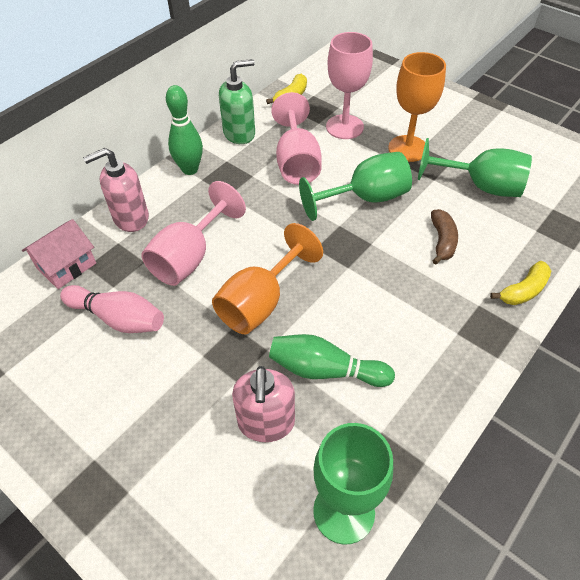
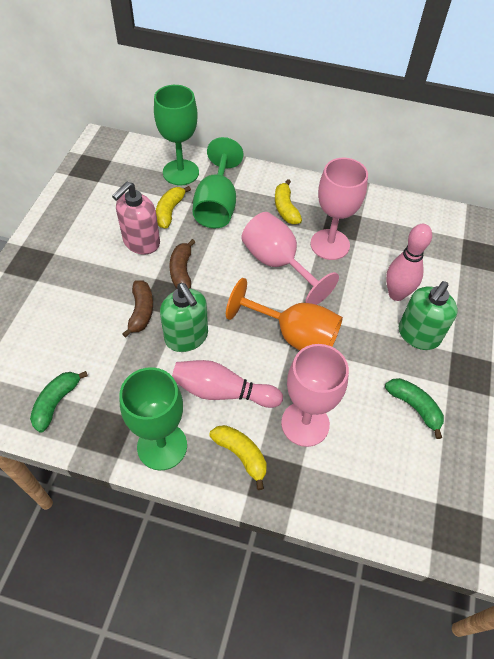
brown banana: [431,209,458,264] = 1 -> [122,280,153,338] [169,239,195,289] = 2
green banana: none = 0 -> [30,371,88,433] [385,378,444,439] = 2
green bowling pin: [166,85,203,175] [269,334,395,387] = 2 -> none = 0
green soap dispenser: [219,59,255,144] = 1 -> [160,283,208,352] [399,281,458,350] = 2
orange goblet: [212,223,323,335] [388,52,446,162] = 2 -> [226,278,343,350] = 1
pink bowling pin: [60,285,164,333] = 1 -> [172,360,283,408] [386,224,432,301] = 2
pink house: [22,219,96,289] = 1 -> none = 0
pink soap dispenser: [83,148,149,232] [232,366,295,442] = 2 -> [112,182,160,254] = 1
yellow banana: [266,74,307,104] [490,261,551,305] = 2 -> [156,186,191,229] [209,425,267,490] [275,179,302,224] = 3

